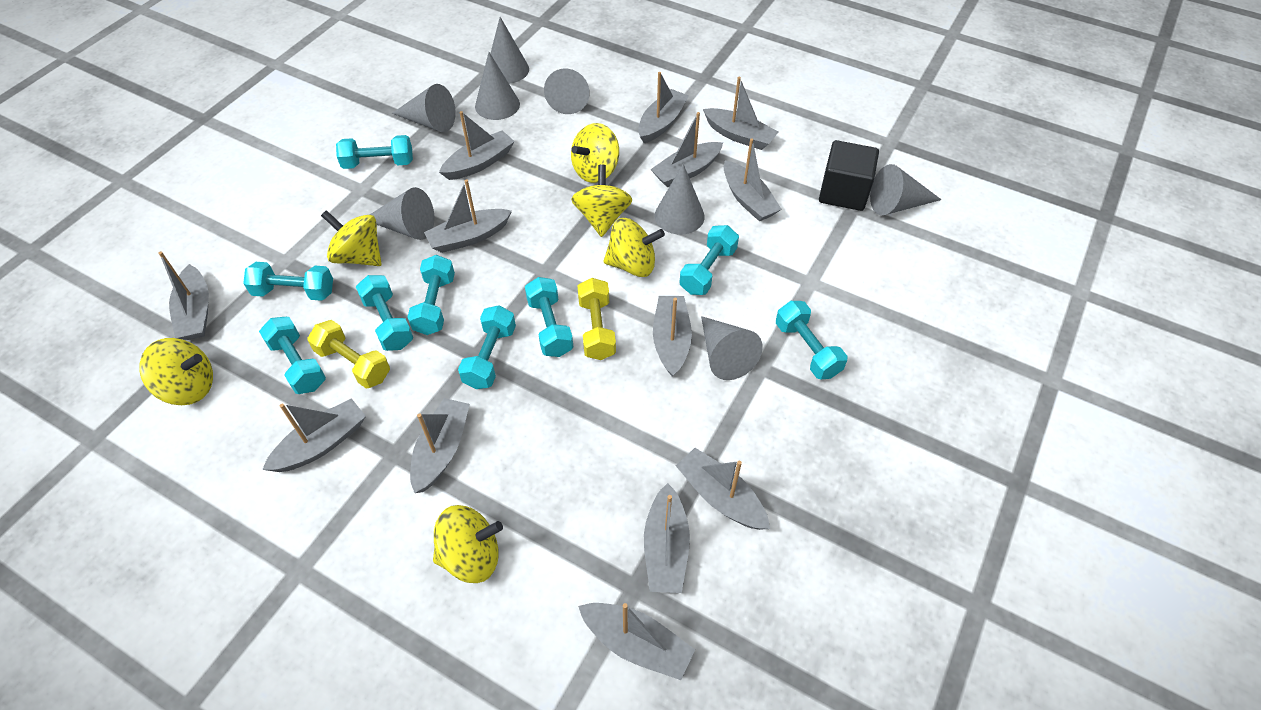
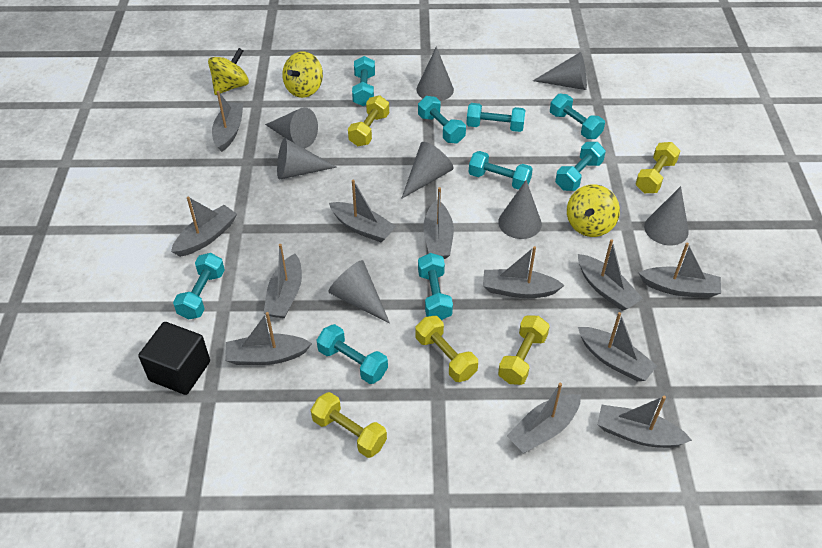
grey boat: [158,252,209,340] [262,398,366,472] [410,398,470,493] [424,179,512,253] [439,111,515,180] [578,603,695,680] [638,72,689,143] [644,483,690,593] [650,112,723,187] [653,296,692,377] [676,448,770,530] [703,77,778,150] [723,138,782,221] = 13 -> [171,196,237,257] [212,91,243,152] [225,312,312,365] [264,244,302,318] [329,179,397,243] [423,187,454,259] [483,246,565,298] [507,383,581,453] [578,239,643,311] [578,312,657,382] [597,396,692,448] [639,242,721,298] = 12
yellow dumbbell: [307,320,390,388] [577,278,616,360] = 2 -> [311,392,387,458] [348,95,389,146] [415,316,478,382] [498,316,550,385] [636,142,680,193] = 5
yellow spinning top: [139,338,213,405] [321,210,382,266] [433,505,503,583] [571,123,619,183] [571,165,632,237] [603,218,665,277] = 6 -> [208,48,249,95] [282,51,323,98] [567,184,620,237] = 3

